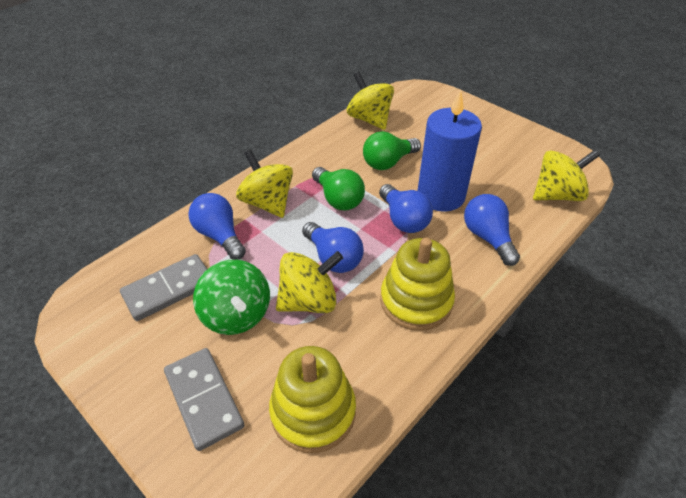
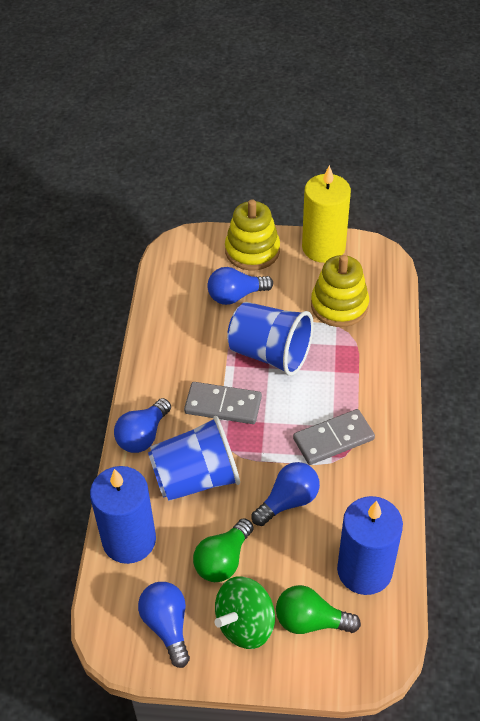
blue candle: [417,90,482,212] = 1 -> [90,466,156,564] [337,496,403,595] = 2
blue cup: none = 0 -> [148,416,240,501] [227,302,314,376] = 2
yellow candle: none = 0 -> [302,165,351,263] = 1
yellow spinning top: [236,150,293,218] [276,251,343,313] [347,72,394,130] [533,150,600,201] = 4 -> none = 0

